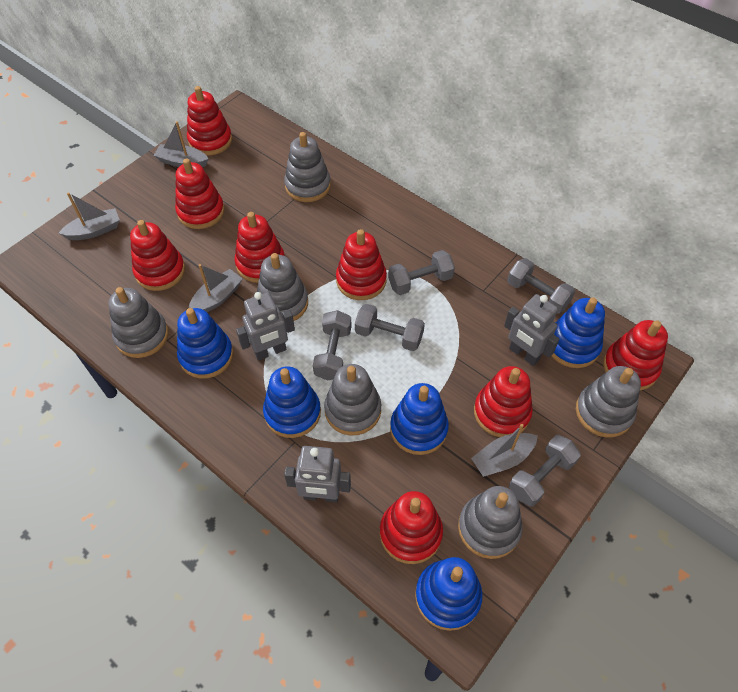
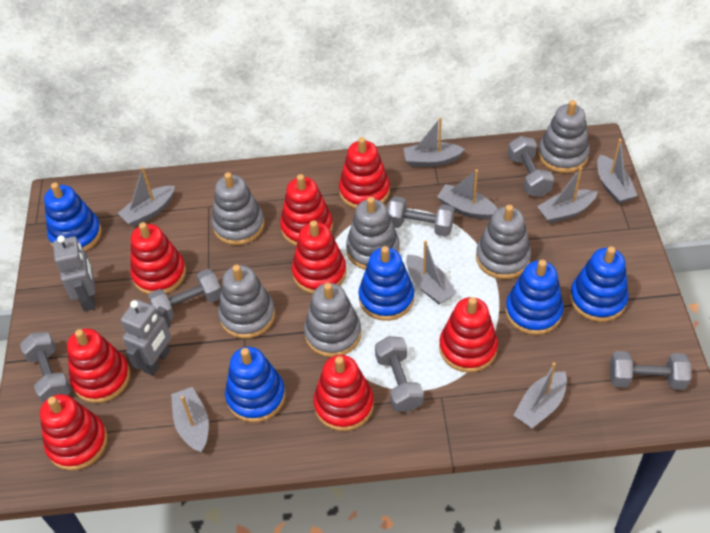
grey boat: [59,192,120,240] [154,121,209,167] [189,264,243,312] [471,424,538,477] = 4 -> [118,167,175,227] [171,387,209,453] [404,117,465,167] [406,240,457,304] [437,170,497,220] [513,362,567,428] [537,167,598,223] [597,139,637,204] = 8
grey dumbbell: [313,310,352,381] [355,304,425,351] [388,250,455,295] [507,258,575,314] [509,435,581,507] = 5 -> [20,332,71,403] [148,269,221,320] [375,336,424,412] [387,196,454,237] [508,136,554,197] [610,351,691,390] = 6
grey robot: [236,292,295,361] [284,446,351,503] [504,294,560,366] = 3 -> [53,235,95,311] [121,299,171,376] = 2

